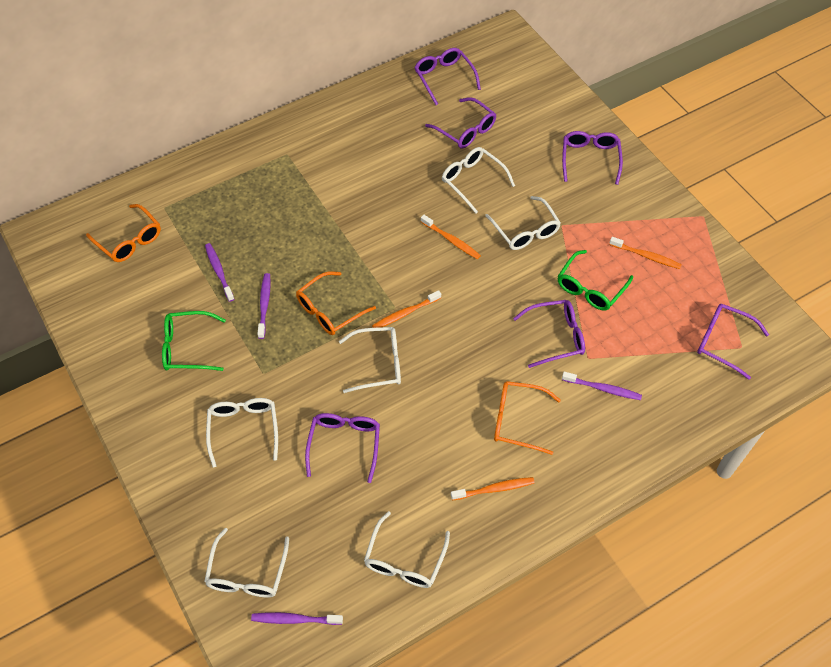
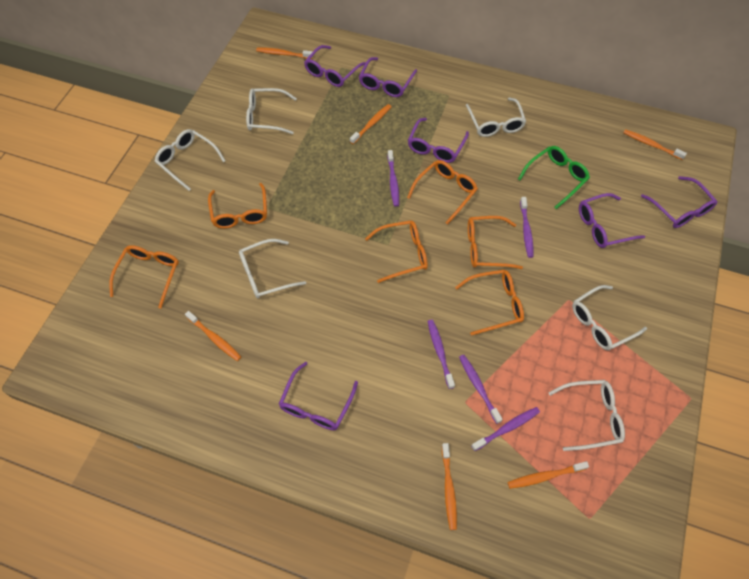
green glasses: [162,311,226,371] [558,250,633,310] = 2 -> [518,146,590,209] = 1
orange glasses: [86,204,161,262] [296,271,376,335] [494,381,561,455] = 3 -> [109,245,179,309] [208,183,267,229] [365,221,428,283] [407,160,478,225] [455,270,524,336] [468,216,523,269] = 6
orange toothbrush: [372,290,441,328] [421,215,481,259] [451,477,535,501] [609,237,682,269] = 4 -> [185,311,241,361] [256,47,313,59] [350,104,392,144] [442,443,457,530] [508,461,589,489] [623,129,687,160] = 6
purple toothbrush: [205,243,234,302] [251,612,343,625] [257,273,271,339] [562,372,642,400] = 4 -> [388,150,399,207] [428,320,455,389] [459,355,503,424] [471,407,540,451] [520,197,533,258] = 5

